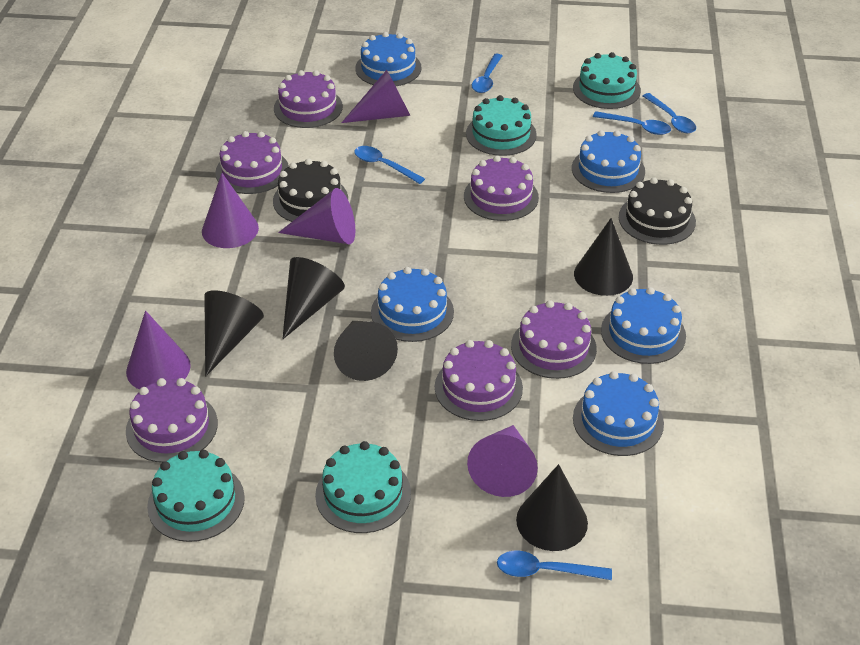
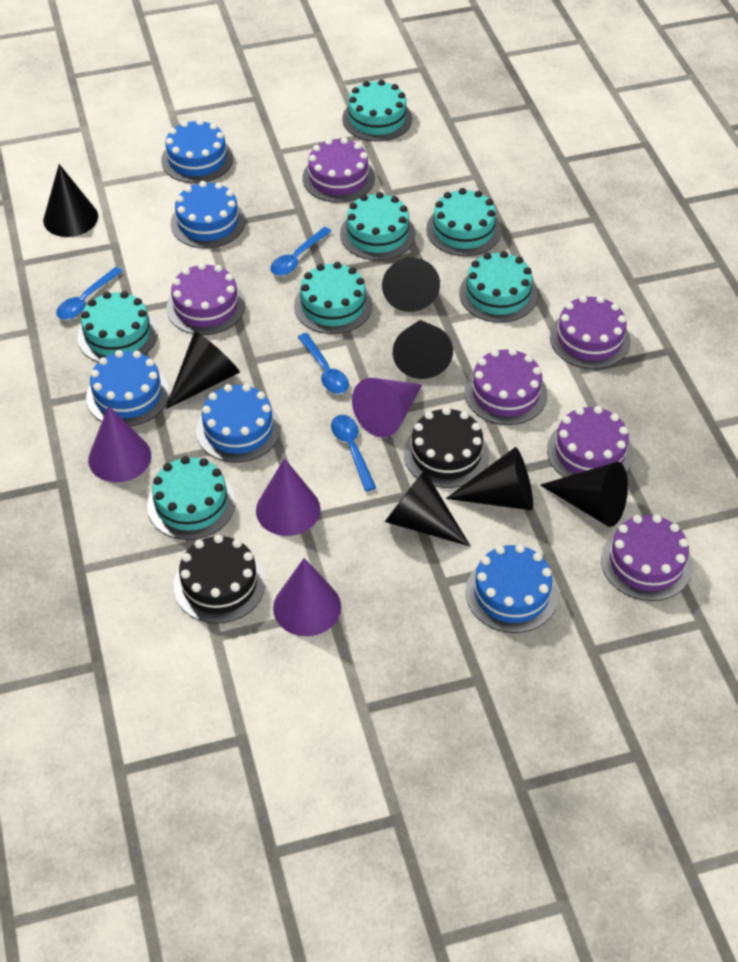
black cone: [204,290,264,376] [282,257,345,339] [334,321,398,381] [516,464,588,551] [574,218,633,296] = 5 -> [43,164,98,237] [165,332,240,409] [382,257,440,312] [385,470,471,547] [393,320,453,379] [446,447,533,510] [540,462,628,527] = 7
blue spoon: [354,146,425,184] [472,54,502,93] [497,551,612,580] [593,111,671,135] [643,93,696,133] = 5 -> [56,267,123,320] [270,227,332,276] [298,333,349,394] [331,415,376,491] = 4
purple cone: [126,311,191,390] [202,173,259,248] [278,188,355,244] [342,70,410,123] [467,425,538,497] = 5 -> [88,405,151,482] [256,458,321,536] [273,558,341,636] [352,378,422,438] = 4
turquoise cake: [147,450,245,542] [315,441,411,533] [466,95,537,156] [573,52,641,109] = 4 -> [77,291,158,362] [147,456,235,540] [294,262,373,334] [340,192,415,260] [342,79,412,142] [426,188,501,256] [459,251,537,323] = 7

